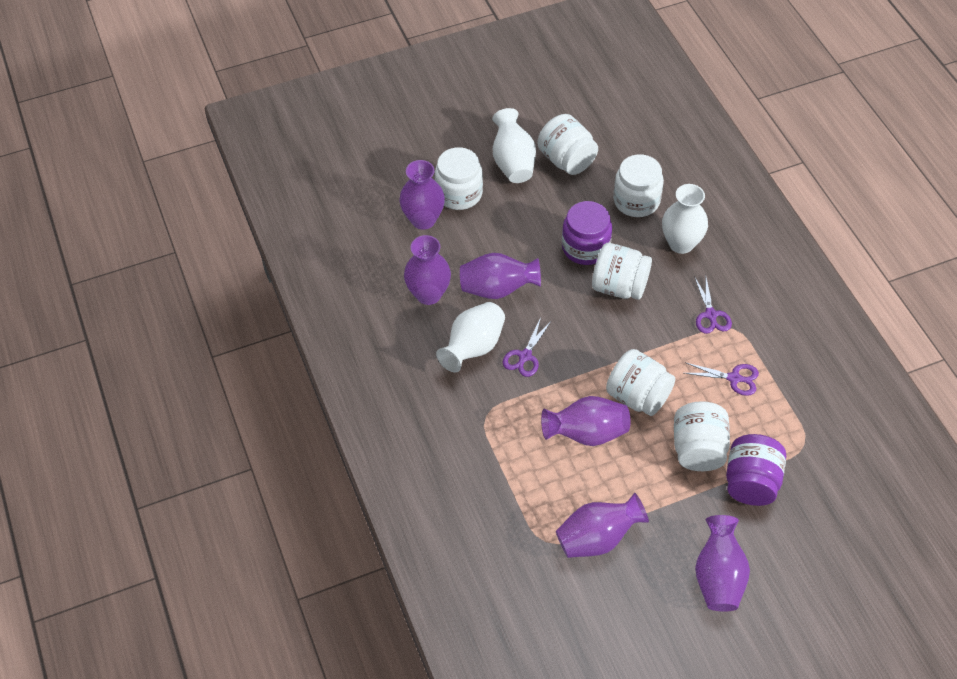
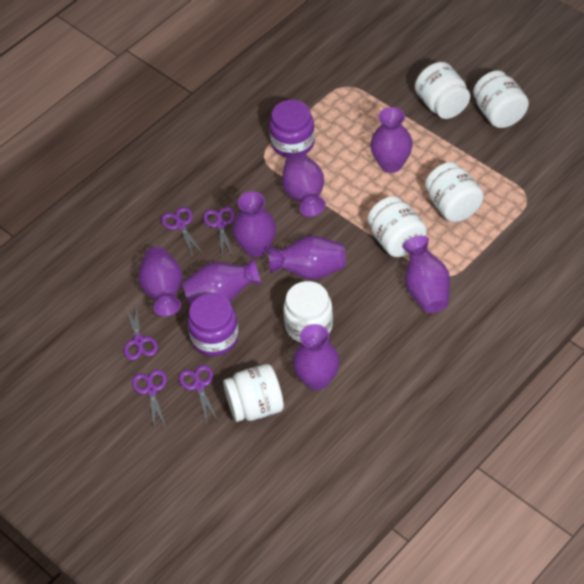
purple scissors: [503,318,552,377] [684,363,759,396] [694,276,732,334] = 3 -> [124,306,158,360] [132,369,167,431] [161,207,203,256] [179,365,219,423] [203,207,235,258] = 5
purple vase: [399,160,445,230] [404,235,451,305] [460,253,541,299] [541,396,630,446] [556,493,649,558] [695,515,750,612] = 6 -> [139,247,182,316] [183,259,262,306] [233,191,276,257] [268,236,346,280] [282,152,326,217] [293,324,340,391] [370,107,413,173] [403,236,450,313] = 8
white vase: [436,302,505,372] [492,108,536,183] [662,184,708,254] = 3 -> none = 0

